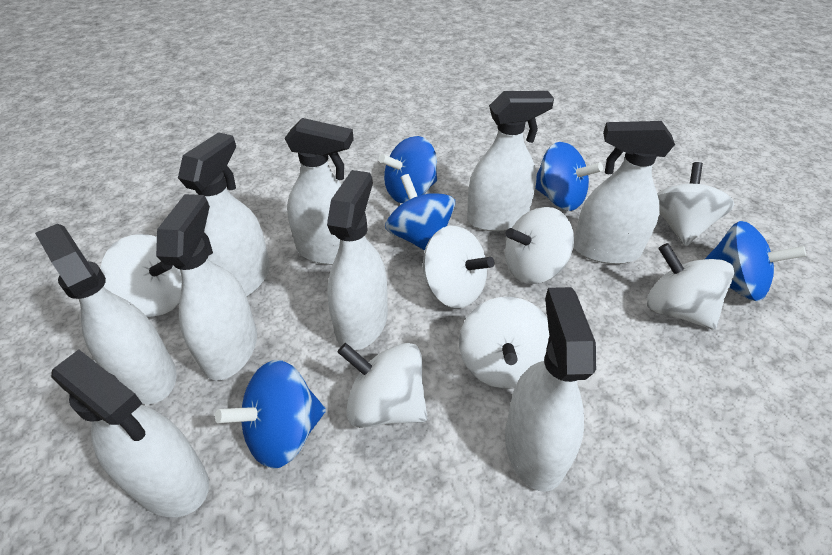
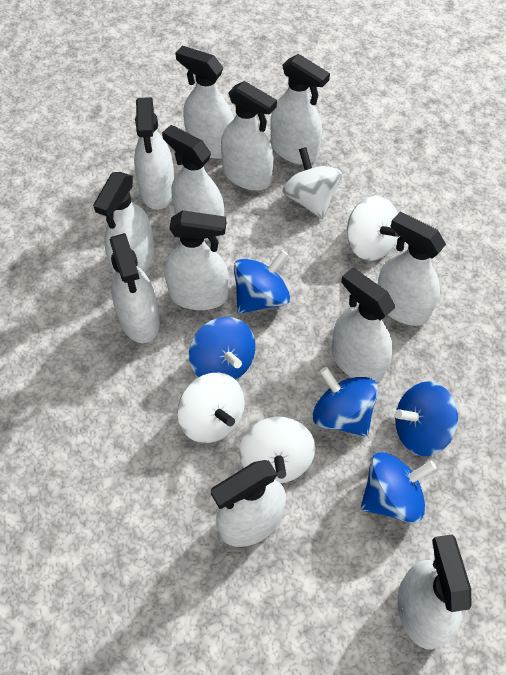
white spinning top: [100,234,182,317] [338,343,427,428] [423,226,495,308] [459,297,549,389] [505,207,574,284] [647,243,734,330] [657,162,735,246] = 7 -> [177,372,245,443] [239,416,315,483] [282,147,342,219] [347,196,399,261] = 4
white spray bottle: [35,224,177,404] [51,350,209,517] [156,194,257,380] [178,132,270,297] [284,118,354,265] [327,170,388,350] [467,91,554,231] [505,287,596,492] [573,121,675,264] = 9 -> [93,172,155,275] [110,233,160,343] [134,97,175,210] [162,125,225,241] [165,210,229,310] [175,46,234,159] [211,460,286,547] [221,81,277,190] [271,54,330,165] [331,268,395,383] [378,212,446,326] [397,535,472,649] = 12

